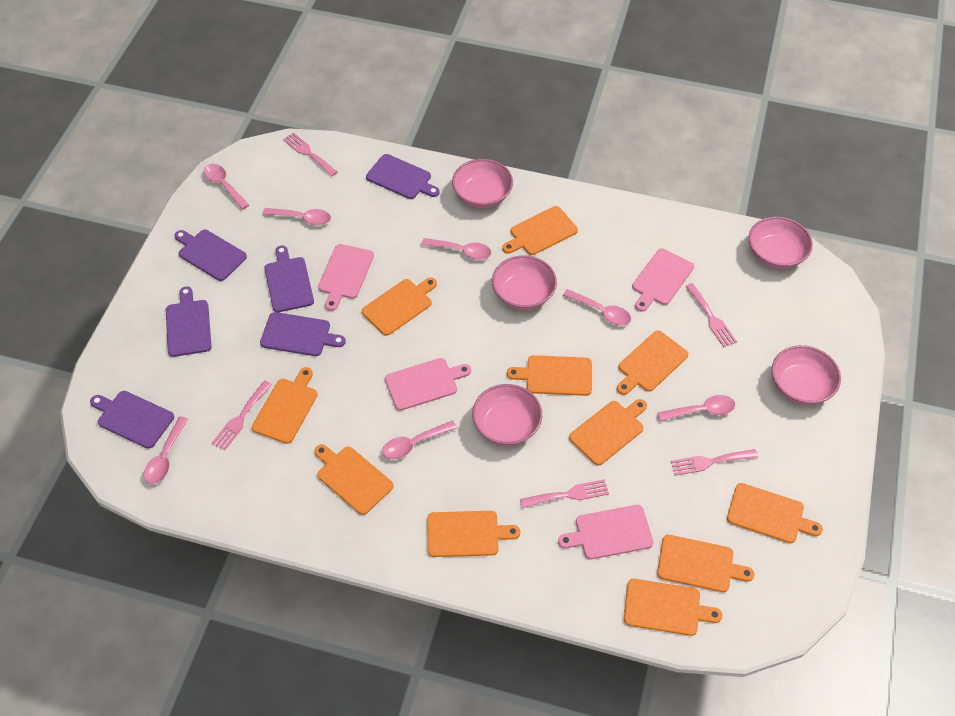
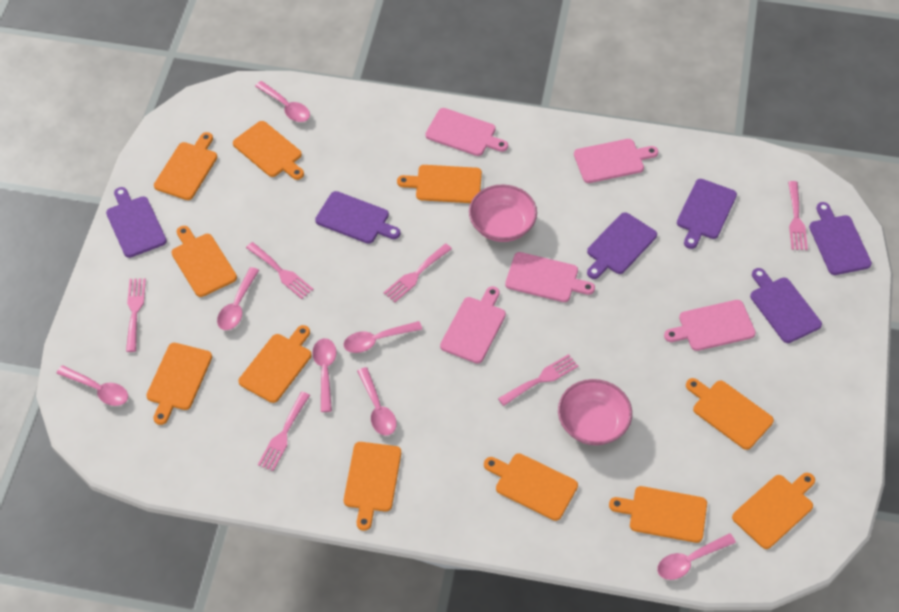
pink bowl: [452,159,513,208] [472,384,542,446] [492,255,557,310] [749,216,813,269] [771,345,841,405] = 5 -> [469,184,537,242] [558,379,632,445] = 2
pink cutting board: [318,244,374,311] [385,358,471,411] [558,505,654,559] [632,248,694,312] = 4 -> [425,108,508,156] [440,286,506,364] [505,252,595,302] [574,139,658,183] [664,300,756,351] = 5
pink fork: [212,380,272,450] [283,132,337,176] [520,479,609,508] [671,449,758,476] [685,283,737,347] = 5 -> [126,278,146,352] [246,242,313,299] [258,392,310,471] [383,243,452,302] [498,354,578,406] [788,181,808,250] = 6

